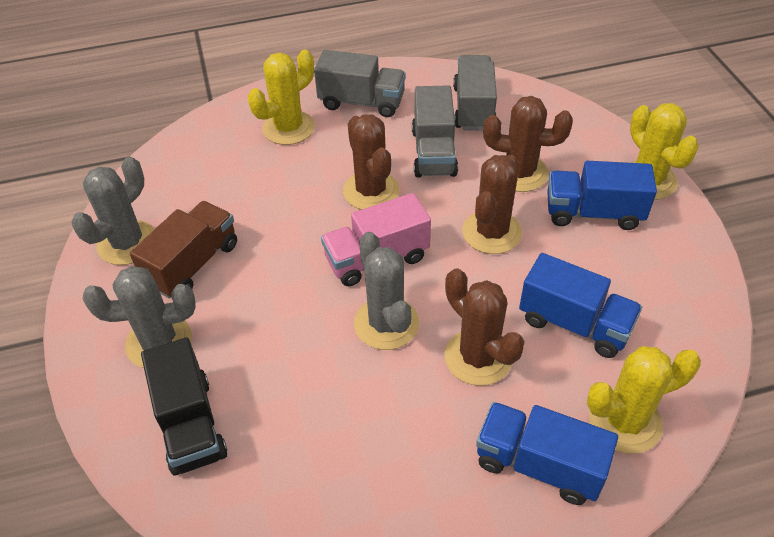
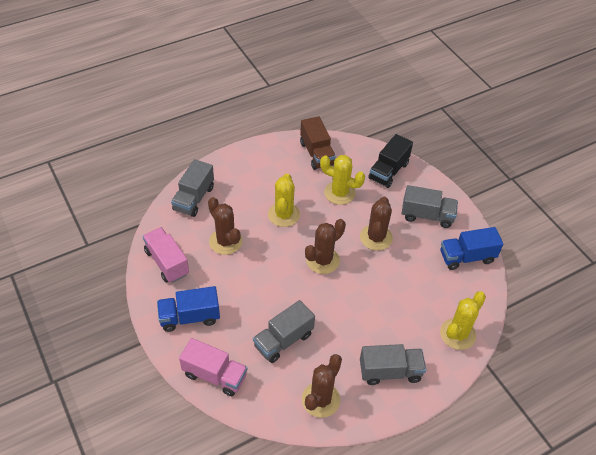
blue truck: [476,402,618,505] [519,253,642,358] [547,161,657,230] = 3 -> [157,286,220,332] [440,227,503,270] = 2
grey cactus: [72,157,154,265] [83,266,196,368] [354,232,419,350] = 3 -> none = 0
grey truck: [314,50,406,117] [412,85,458,178] [453,55,497,131] = 3 -> [171,159,214,217] [253,300,315,363] [360,344,426,385] [402,185,458,228] = 4
pink truck: [321,193,431,286] = 1 -> [142,227,189,283] [179,338,247,396] = 2

